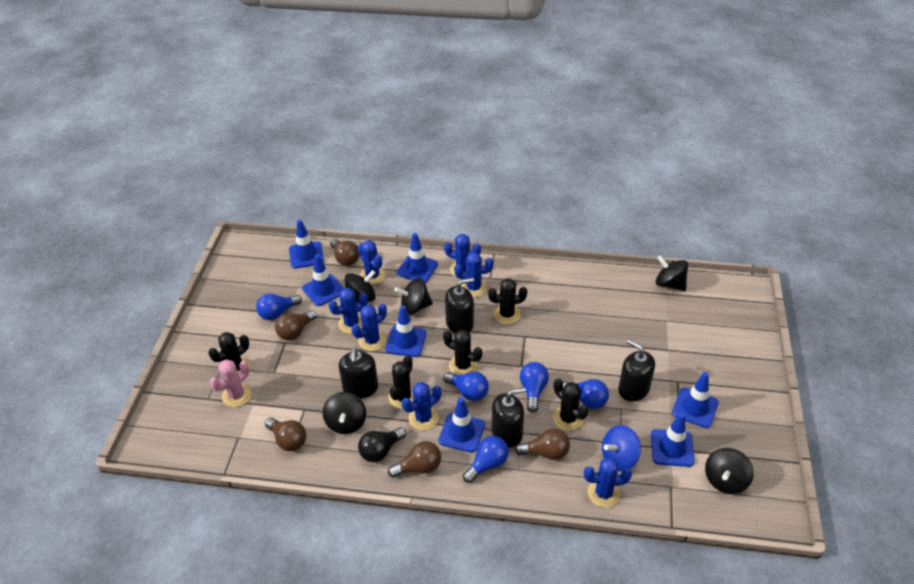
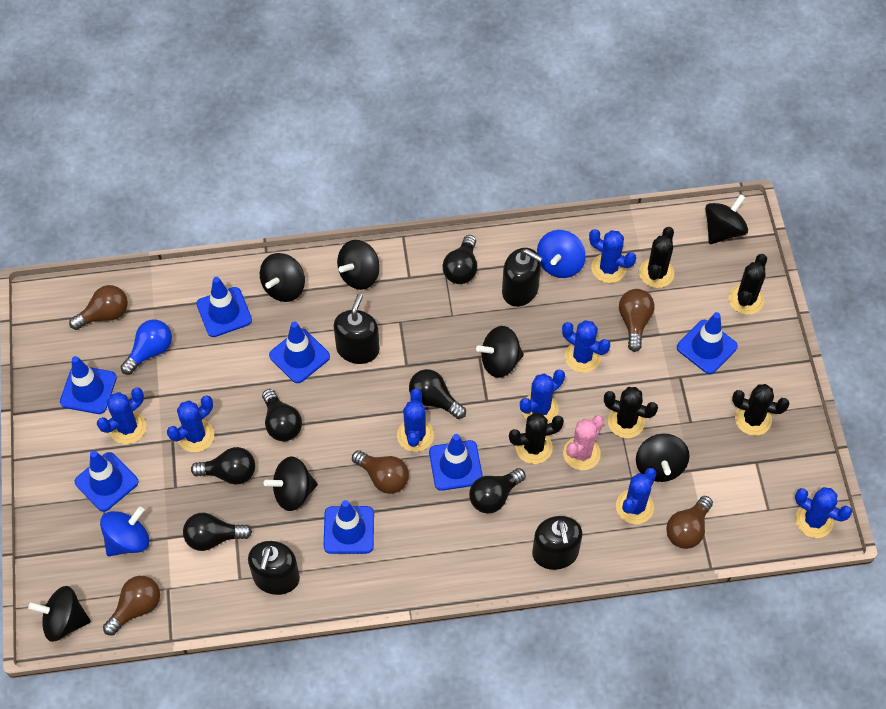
black light bulb: [358,427,406,462] = 1 -> [183,513,252,551] [191,447,255,485] [262,389,302,441] [409,369,466,419] [442,235,477,284] [469,468,526,514] = 6
black spinning top: [323,392,366,434] [345,270,376,303] [394,278,433,315] [656,255,688,291] [705,448,754,494] = 5 -> [28,586,91,642] [260,253,305,302] [264,456,318,511] [337,240,380,290] [476,326,524,378] [636,433,690,482] [705,194,748,244] = 7
blue cactus: [329,288,368,334] [351,304,387,351] [358,240,385,285] [402,382,441,430] [444,234,481,277] [454,252,493,297] [584,457,632,508] = 7 -> [97,387,146,444] [167,395,214,452] [397,389,434,452] [520,369,565,424] [562,320,610,373] [589,229,636,283] [616,468,657,524] [795,487,852,538] = 8
blue light bulb: [256,294,302,320] [443,372,489,401] [463,436,509,483] [520,362,549,413] [563,379,609,409] = 5 -> [121,320,172,375] = 1
blue spinning top: [602,425,641,471] = 1 -> [100,507,149,556] [537,230,586,278] = 2

